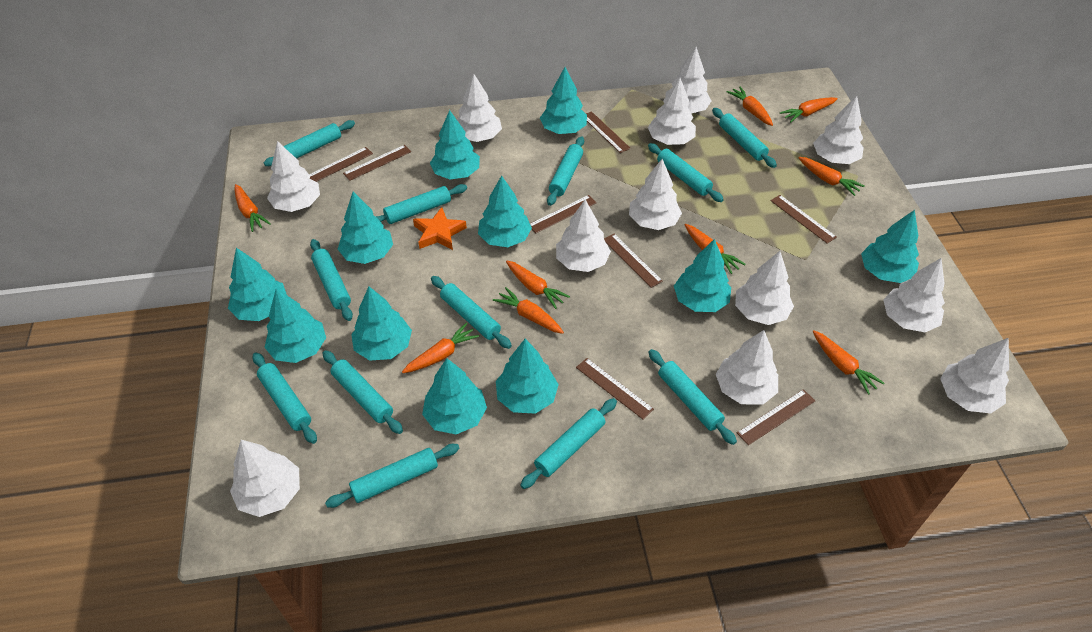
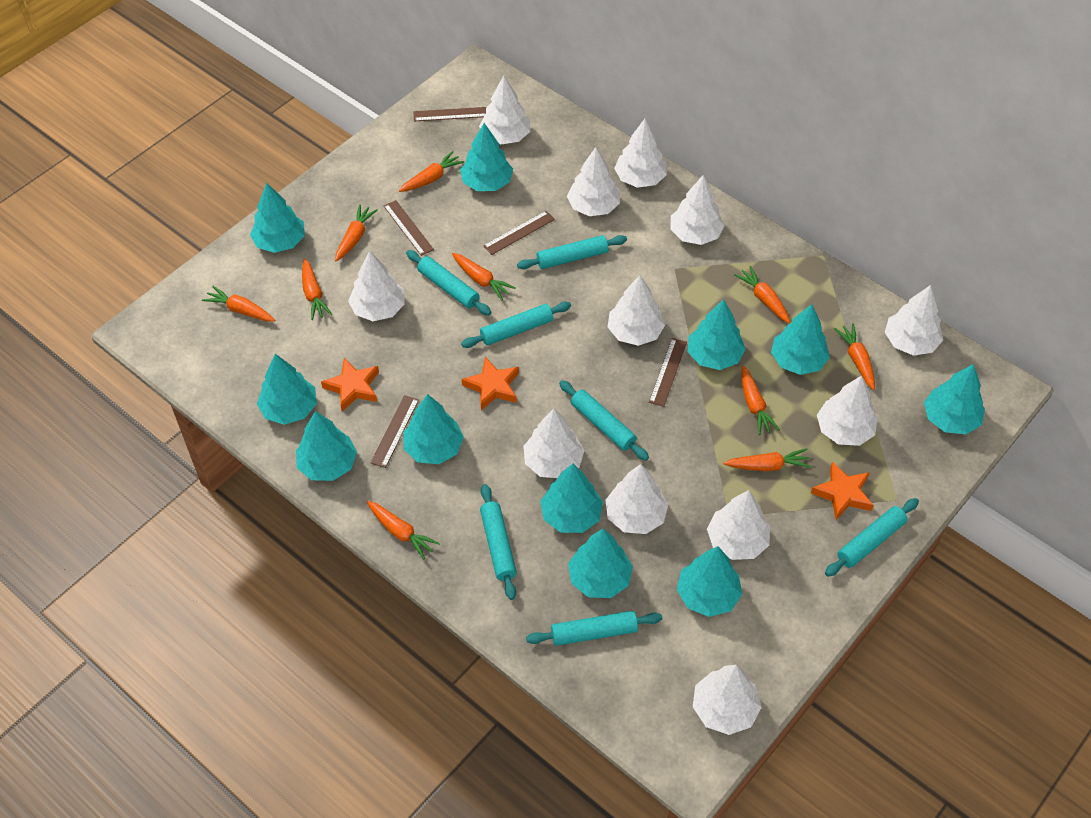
brown ruler: [309,147,373,182] [343,145,411,181] [530,195,597,233] [576,358,654,420] [586,111,631,153] [604,234,663,288] [737,389,815,445] [771,195,837,244] = 8 -> [371,395,419,468] [384,200,434,256] [414,107,487,121] [483,211,555,255] [649,338,687,407] = 5
orange carrot: [235,184,271,232] [402,323,479,373] [493,287,564,334] [506,261,570,309] [685,224,746,274] [727,86,773,126] [780,97,838,123] [799,157,864,196] [813,331,884,395] = 9 -> [202,286,275,322] [302,259,332,320] [335,204,378,261] [367,501,440,559] [399,151,464,192] [452,253,516,300] [724,448,811,471] [734,266,791,324] [741,366,780,435] [834,323,875,390] = 10
orange star: [413,207,467,250] = 1 -> [321,358,379,411] [462,357,519,410] [811,462,874,520] = 3
turquoise rolling pin: [253,352,317,444] [264,120,355,166] [310,239,353,321] [322,350,403,434] [325,444,460,508] [375,184,467,224] [431,276,512,349] [520,398,617,489] [547,136,584,206] [648,143,724,202] [648,349,737,445] [712,108,777,168] = 12 -> [406,250,491,315] [461,302,571,348] [480,484,517,600] [517,235,627,269] [526,611,662,646] [559,380,649,461] [825,498,919,577] = 7

